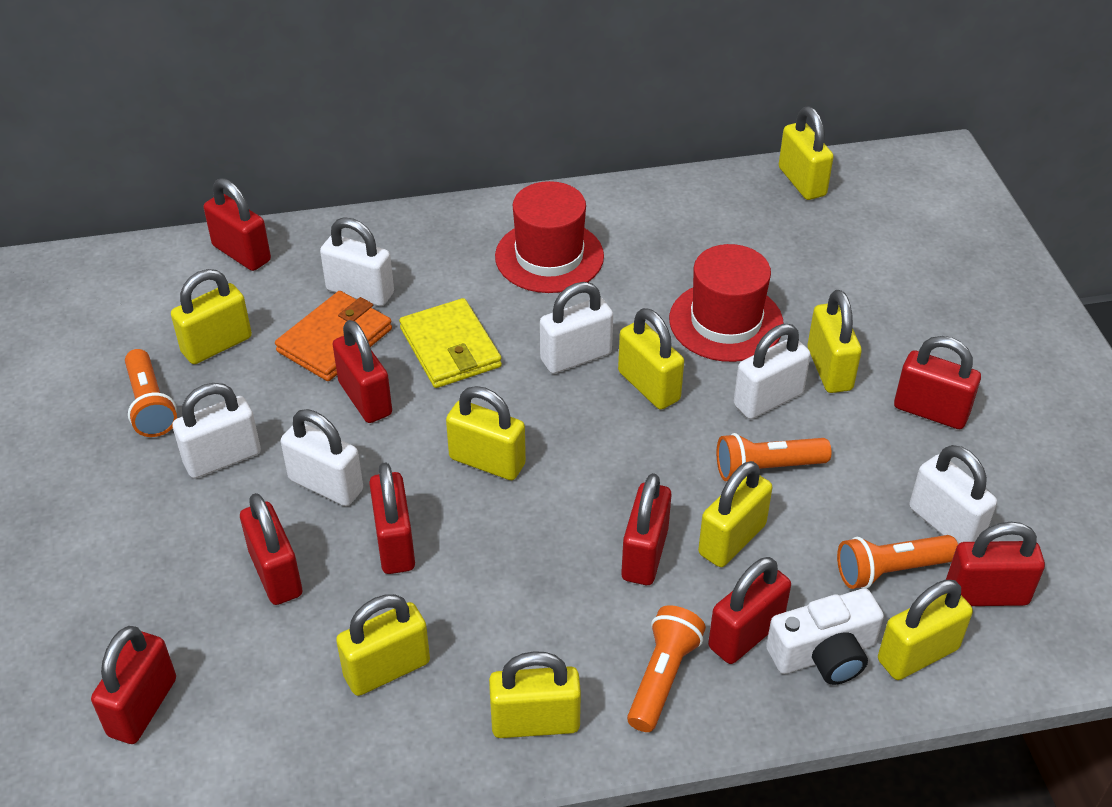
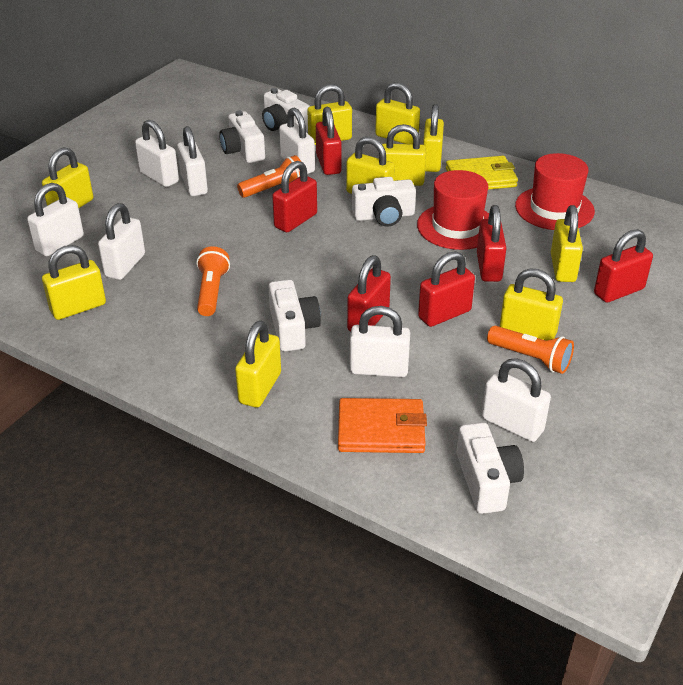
orange flashlight: [125,349,177,437] [627,606,706,732] [717,433,832,481] [837,535,958,589] = 4 -> [197,246,230,316] [237,155,301,198] [487,326,574,374] = 3
red padlock: [91,626,176,744] [204,178,271,271] [240,493,302,605] [332,320,392,423] [369,462,415,574] [621,473,671,585] [708,557,791,664] [894,336,981,429] [946,522,1045,606] = 9 -> [272,161,317,232] [316,107,342,175] [347,255,391,332] [418,251,475,327] [477,205,507,282] [594,229,653,303] = 6
white camera: [766,588,884,685] = 1 -> [219,111,265,163] [262,88,310,132] [269,280,321,352] [352,177,416,227] [457,423,524,514] = 5
white padlock: [173,383,261,478] [281,409,363,506] [320,217,394,306] [540,282,613,374] [734,324,811,419] [909,445,997,544] = 6 -> [27,183,84,256] [98,203,145,280] [135,120,179,187] [177,126,208,196] [279,108,315,174] [350,306,410,377] [482,358,551,442] = 7
yellow padlock: [171,269,252,364] [336,594,430,696] [446,386,526,480] [489,651,581,738] [618,308,684,410] [698,461,772,567] [779,107,834,200] [808,290,862,393] [878,580,973,680] = 9 -> [42,147,93,208] [42,245,106,320] [235,321,281,408] [308,84,352,145] [346,137,395,194] [375,82,420,144] [382,124,426,186] [423,104,444,172] [500,268,563,341] [551,205,583,282] = 10

